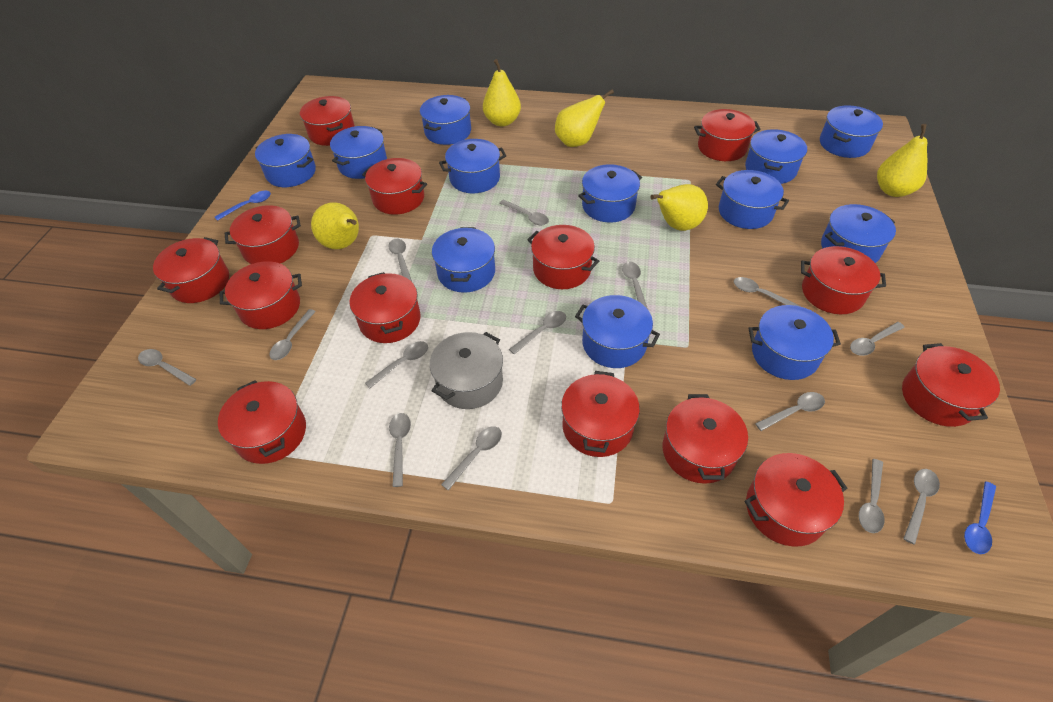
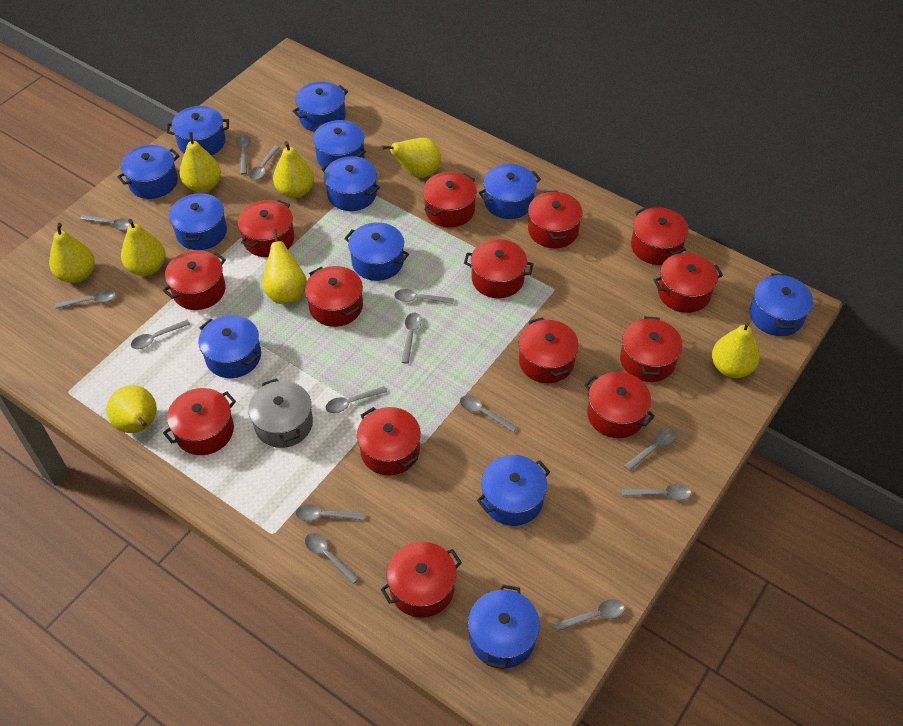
blue spoon: [215,191,271,221] [964,481,996,554] = 2 -> none = 0
yellow pear: [311,202,359,249] [483,59,521,127] [555,89,614,147] [650,184,708,231] [877,124,927,197] = 5 -> [49,223,95,283] [106,385,157,433] [121,219,166,276] [180,131,221,192] [262,229,307,304] [273,141,314,198] [381,138,441,178] [712,321,760,378] = 8

